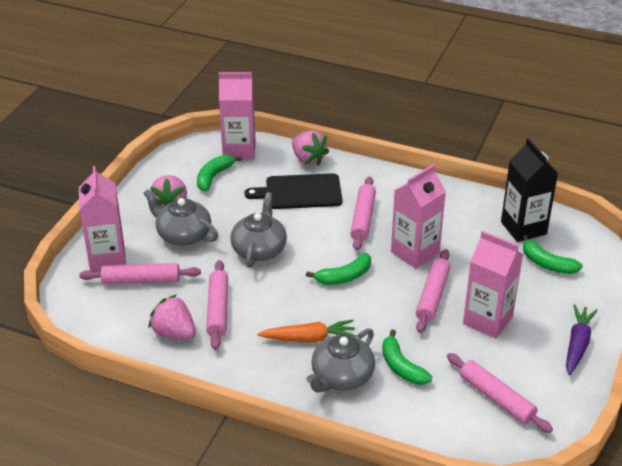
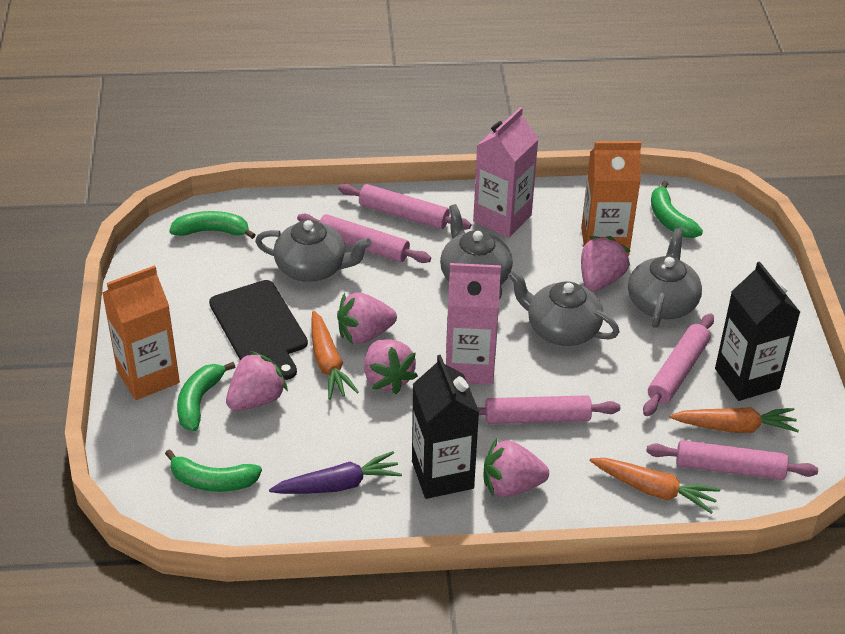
black carton: [501,138,558,242] = 1 -> [412,355,479,499] [715,262,800,401] = 2
grey teapot: [143,189,218,246] [230,192,287,268] [306,328,375,392] = 3 -> [255,220,371,282] [440,204,513,299] [508,270,620,346] [628,228,702,328] = 4
orange carrot: [257,320,357,342] = 1 -> [311,311,359,400] [590,458,720,514] [669,407,799,433] = 3
orange carton: none = 0 -> [102,265,180,400] [581,141,641,256] = 2
pink carton: [79,166,126,271] [219,72,255,159] [391,164,446,269] [463,231,523,338] = 4 -> [446,263,501,385] [473,107,538,238] = 2
pink strawberry: [148,294,196,340] [150,175,187,208] [292,131,329,166] = 3 -> [226,351,288,411] [337,292,397,344] [364,339,418,394] [483,438,549,497] [581,236,630,291] = 5

